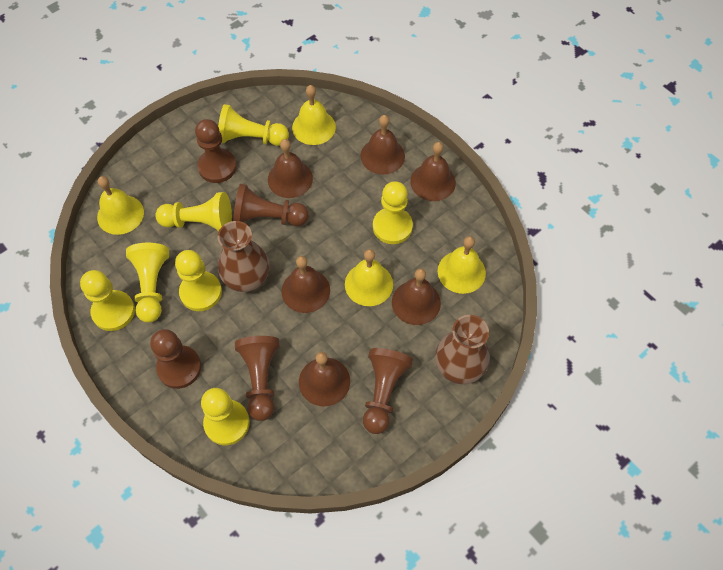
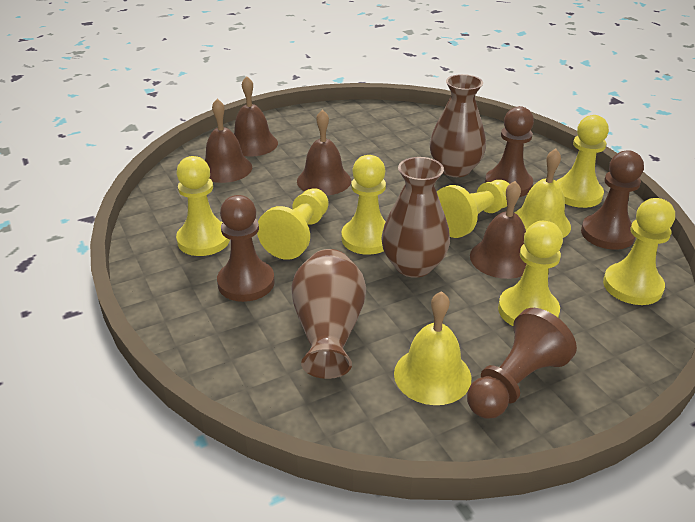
brown bell: [268,139,313,198] [282,256,330,313] [299,352,350,406] [361,115,405,175] [392,268,441,325] [410,142,456,201] = 6 -> [204,99,252,183] [234,76,278,157] [297,109,351,196] [470,181,526,279] = 4
brown pawn: [150,329,201,389] [195,119,237,183] [233,184,309,226] [235,336,280,421] [363,348,413,434] = 5 -> [217,195,275,302] [467,308,577,419] [485,106,534,197] [581,150,644,250] = 4
brown vase: [218,221,270,292] [435,315,490,384] = 2 -> [291,249,366,379] [381,157,450,278] [430,74,486,177] = 3
yellow bell: [97,176,144,235] [292,85,336,145] [345,249,393,306] [438,236,486,294] = 4 -> [394,291,471,405] [515,149,571,238] = 2

